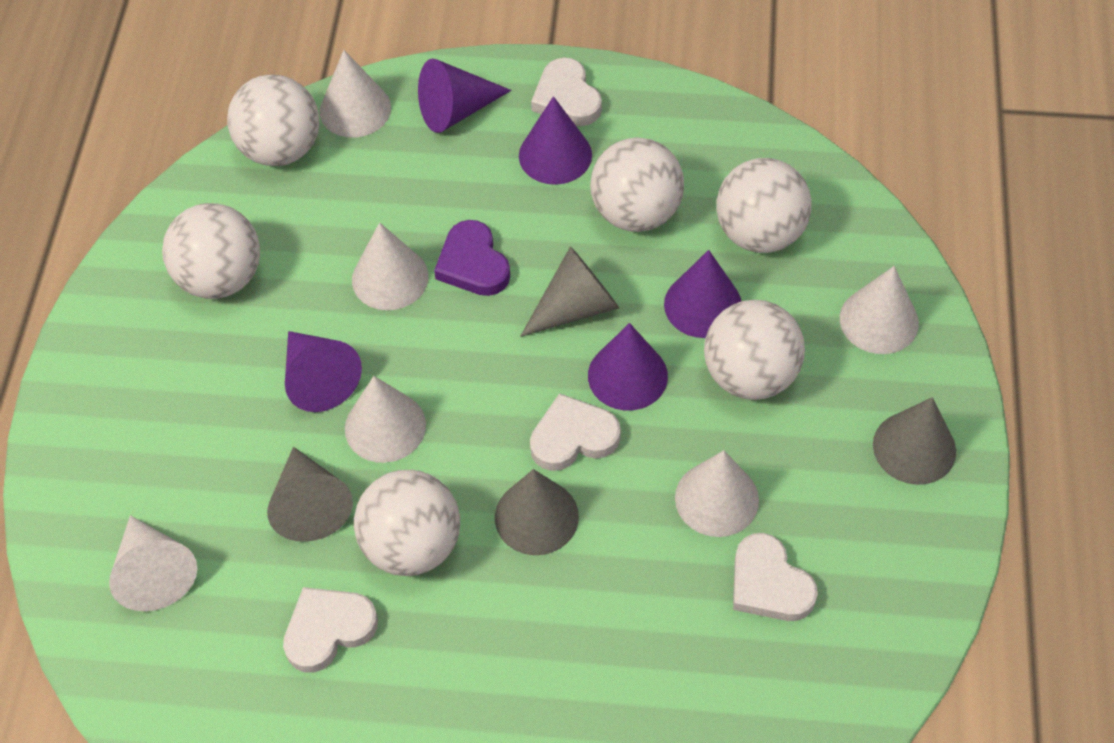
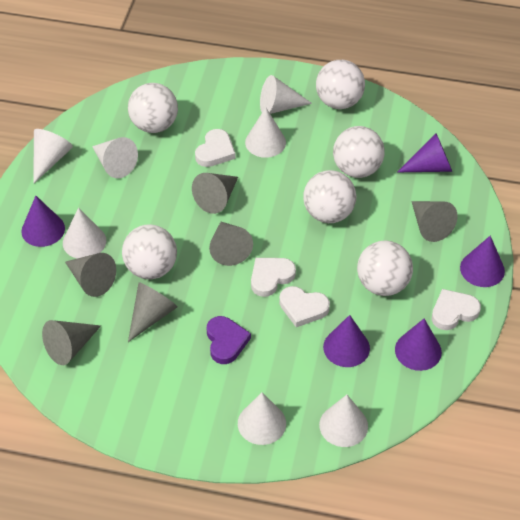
grey cone: [267,447,353,542] [495,469,579,555] [520,246,619,337] [873,397,956,485] = 4 -> [42,320,101,365] [65,253,116,297] [128,282,177,342] [192,173,238,214] [209,222,253,266] [411,201,458,242] = 6
white cone: [109,515,197,611] [320,50,391,138] [345,376,426,463] [352,223,429,310] [675,450,759,537] [840,266,919,354] = 6 -> [33,129,73,184] [63,208,106,258] [92,137,138,178] [238,392,286,445] [245,108,286,158] [260,75,312,114] [319,395,368,447] = 7

